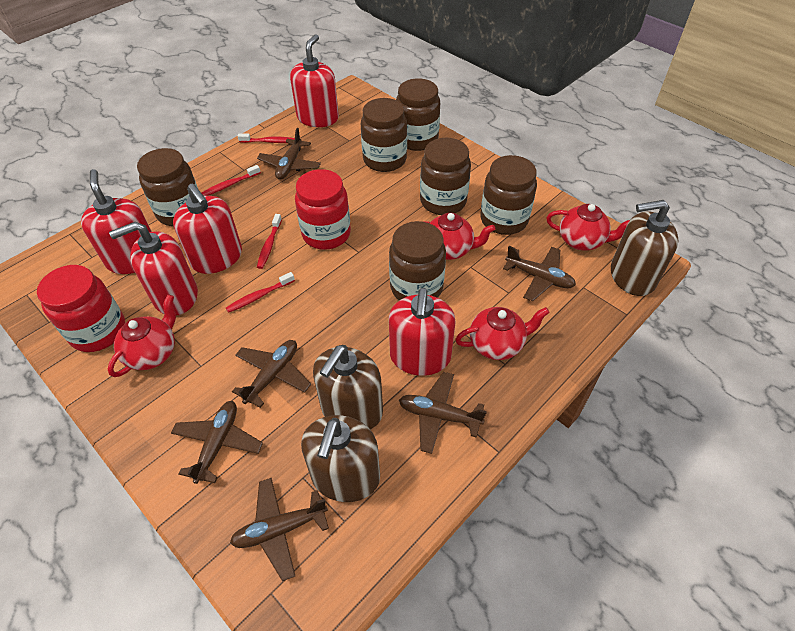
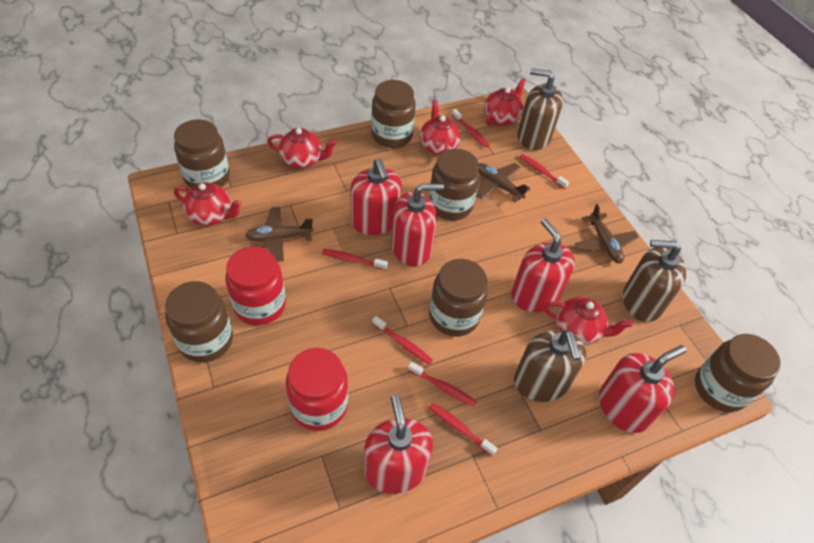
brown plane: [171,401,263,484] [230,478,329,581] [232,340,311,408] [257,128,321,180] [399,372,487,454] [503,246,576,302] = 6 -> [245,207,314,262] [476,163,530,202] [575,204,639,263] = 3
red teapot: [108,294,176,377] [427,213,495,260] [455,307,550,360] [546,204,630,250] = 4 -> [174,182,242,226] [267,128,337,169] [420,100,461,155] [484,78,526,126] [544,297,633,345] = 5
red toothbrush: [202,165,261,196] [226,272,295,313] [238,133,295,143] [257,214,282,269] = 4 -> [322,249,388,270] [372,316,433,364] [408,362,477,407] [429,403,498,456] [452,109,489,148] [519,154,569,189] = 6

